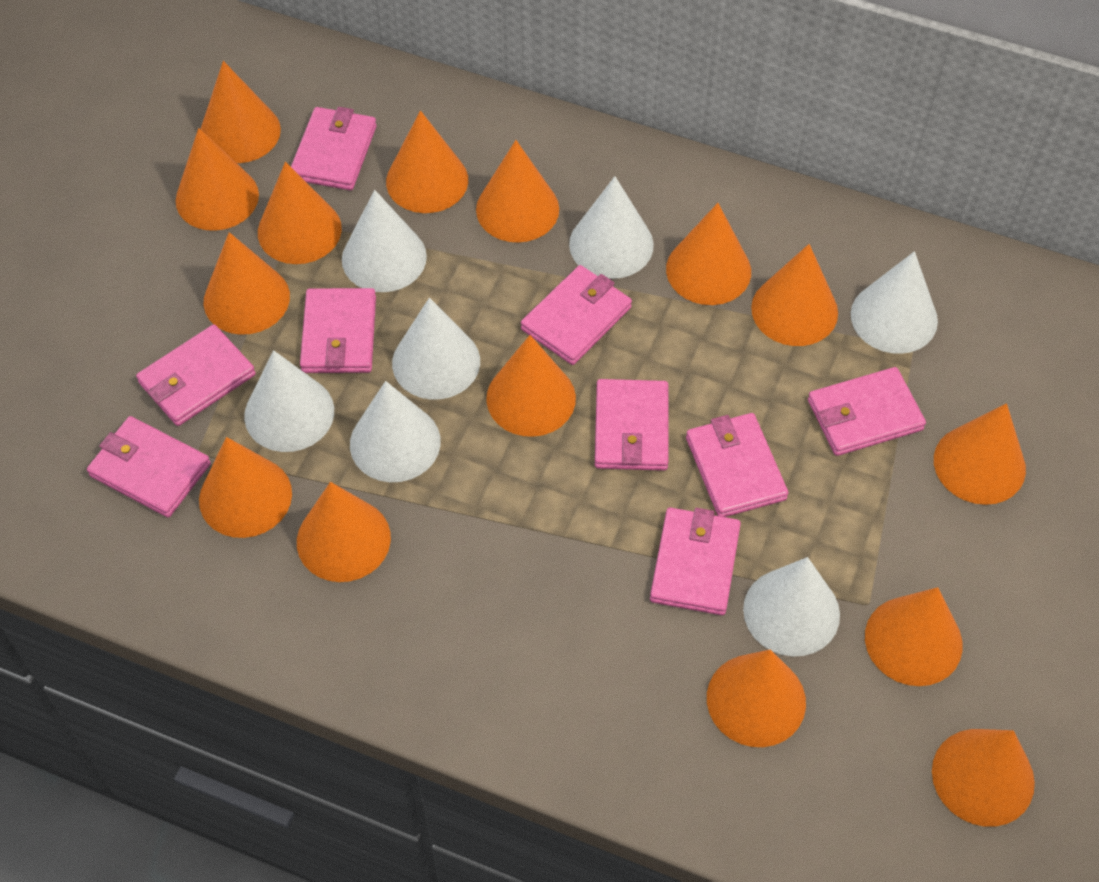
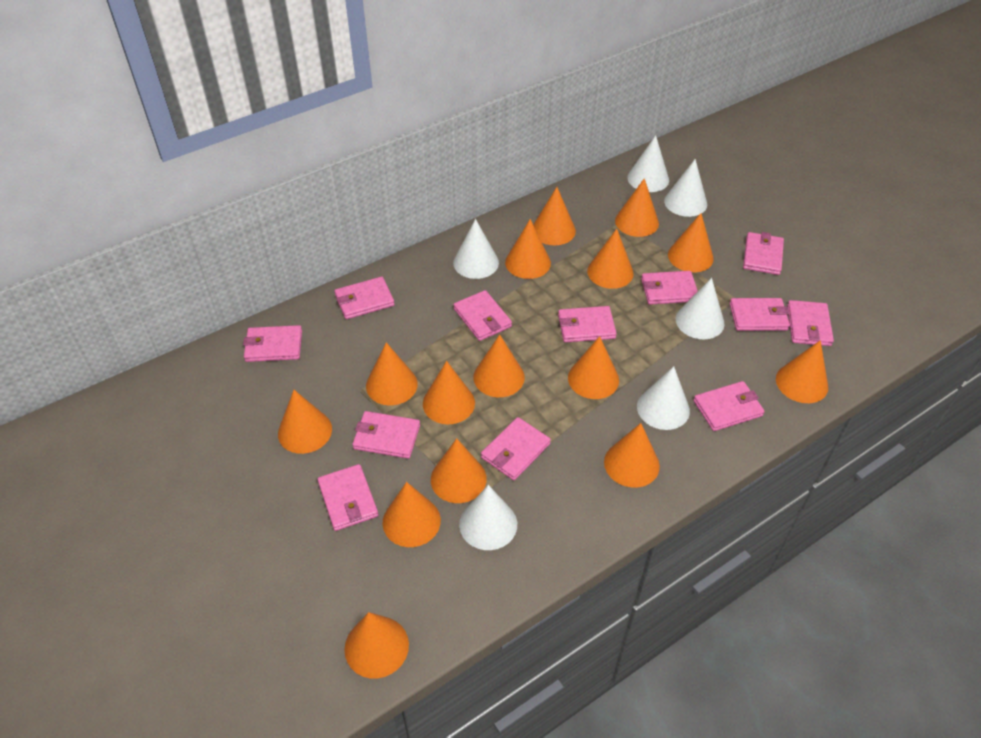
pink wallet: [87,416,211,517] [136,324,256,426] [291,107,377,190] [300,288,376,373] [521,265,632,365] [595,379,669,471] [650,508,741,615] [686,413,788,517] [808,367,926,456] = 9 -> [243,325,302,362] [317,464,378,531] [334,277,395,319] [352,411,420,459] [453,290,512,341] [481,417,551,480] [558,306,617,342] [641,271,698,305] [693,381,765,431] [729,298,790,331] [743,232,784,275] [787,300,834,346] = 12
white cone: [244,350,334,452] [342,190,427,292] [350,381,441,482] [392,297,480,400] [569,176,654,279] [743,557,840,656] [851,251,938,354] = 7 -> [453,219,499,279] [459,485,517,550] [627,135,669,192] [637,366,690,430] [664,159,707,217] [676,278,724,339] = 6

